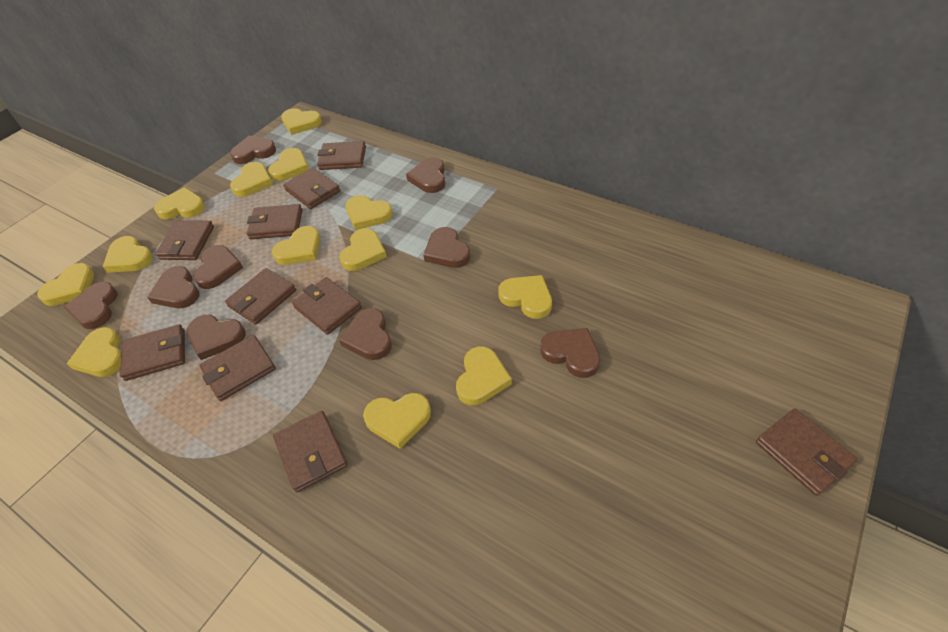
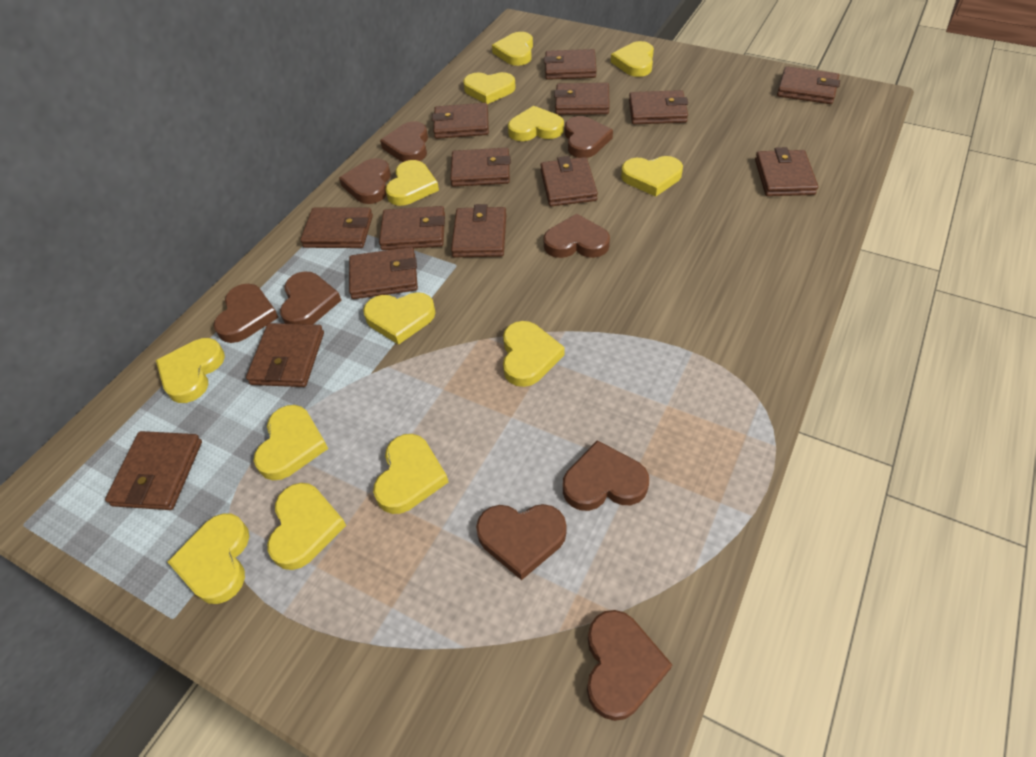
brown wallet: [120,324,185,381] [155,220,214,260] [199,335,276,401] [225,268,296,325] [247,204,303,239] [273,411,348,492] [283,168,340,209] [292,277,362,335] [317,141,366,170] [756,408,857,496] = 10 -> [105,431,202,510] [246,323,324,387] [300,207,373,248] [349,247,418,299] [379,206,445,250] [432,103,489,139] [450,148,511,187] [451,204,506,257] [540,156,598,206] [544,49,597,80] [554,83,610,115] [629,90,688,124] [755,147,818,196] [777,66,840,104] = 14

